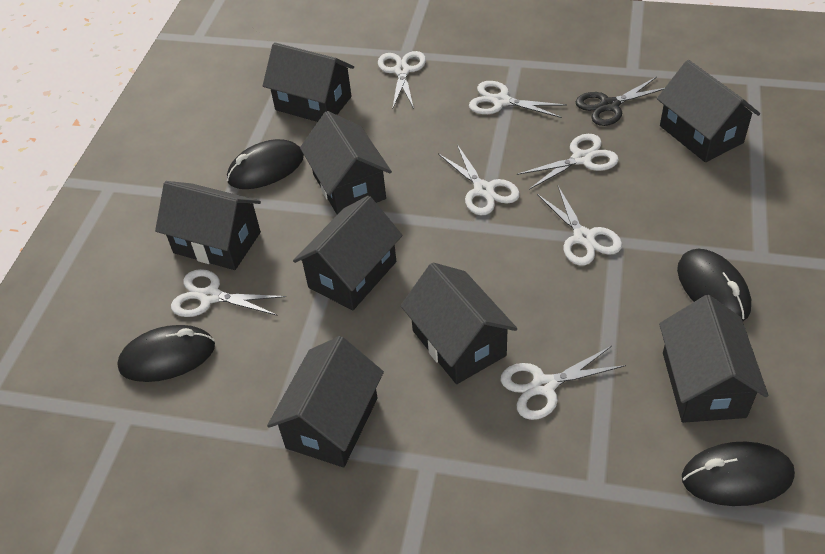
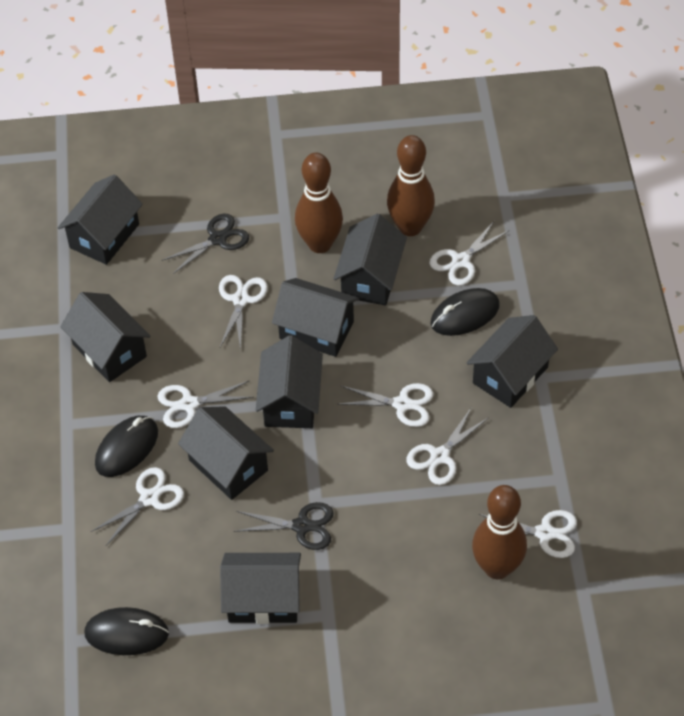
black mouse: [117,325,215,382] [227,139,304,189] [677,249,751,321] [682,442,795,506] = 4 -> [84,607,169,655] [95,416,158,477] [430,288,500,336] = 3
black scissors: [575,77,664,126] = 1 -> [162,214,249,274] [234,502,334,550] = 2
brown bowling pin: none = 0 -> [295,153,343,253] [387,135,435,236] [472,485,527,579] = 3

